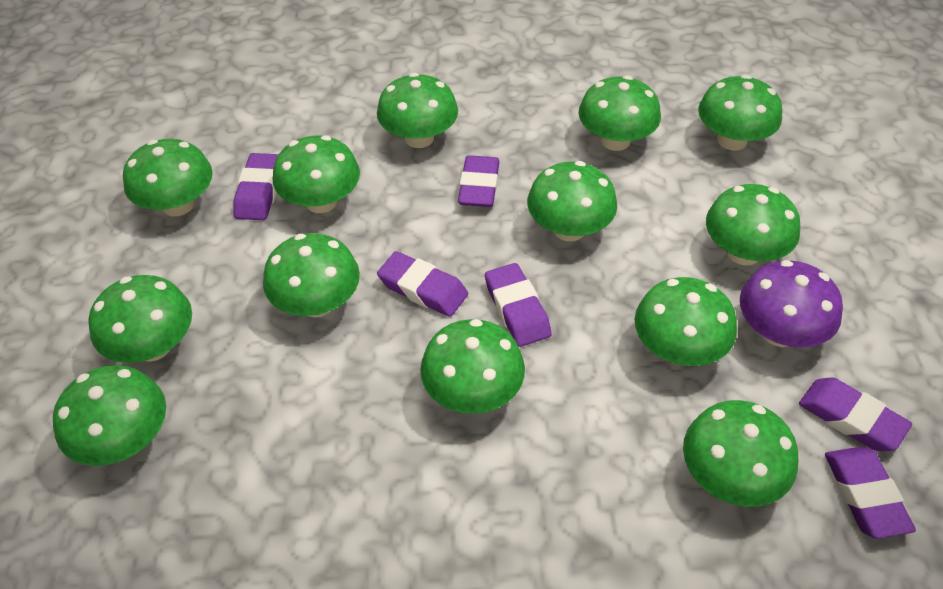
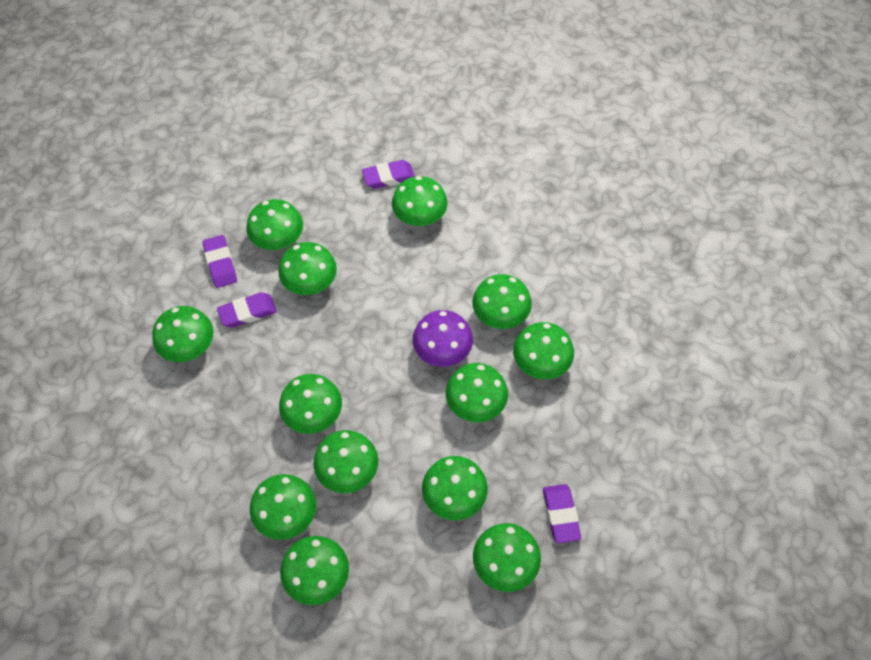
purple eraser: [233,153,278,220] [377,251,468,317] [458,155,499,207] [485,263,552,347] [799,377,912,451] [825,447,916,539] = 6 -> [202,235,237,288] [217,292,277,328] [362,160,415,189] [543,484,581,543] = 4

